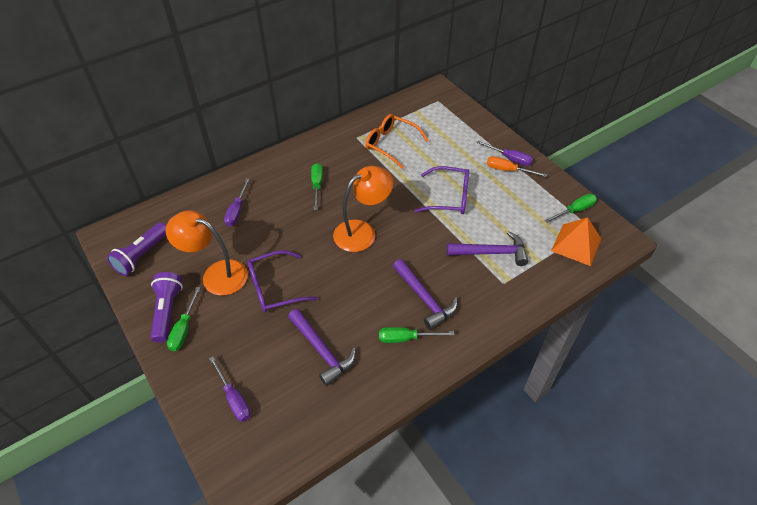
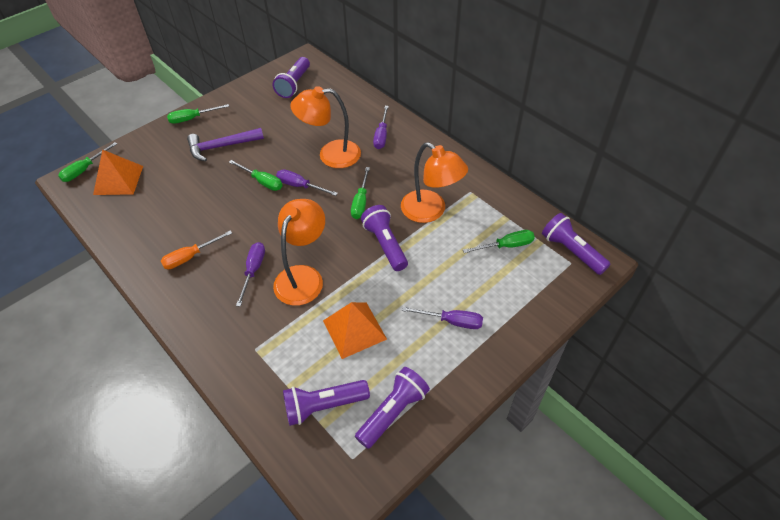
green screwdriver: [167,287,201,351] [311,163,323,210] [379,327,454,343] [544,194,597,223] = 4 -> [58,142,117,182] [167,104,229,124] [229,160,282,191] [351,167,370,219] [463,230,535,253] = 5
orange glasses: [365,114,429,169] = 1 -> none = 0
orange lamp: [166,210,248,296] [333,166,393,252] = 2 -> [273,199,325,306] [290,86,361,168] [401,142,468,223] = 3
orange pyramid: [551,217,602,266] = 1 -> [93,150,143,195] [323,302,387,359] = 2
purple flashlight: [107,222,166,276] [150,272,183,343] = 2 -> [273,57,310,98] [283,380,370,426] [355,367,430,449] [361,205,408,271] [542,213,610,275] = 5
purple glasses: [247,250,318,313] [415,166,469,214] = 2 -> none = 0
purple hammer: [288,309,356,386] [393,259,458,330] [447,231,528,266] = 3 -> [187,128,264,161] = 1
purple screwdriver: [209,356,251,422] [224,178,250,227] [477,141,533,166] = 3 -> [236,242,265,307] [276,169,338,196] [373,106,389,149] [402,307,483,329] = 4

